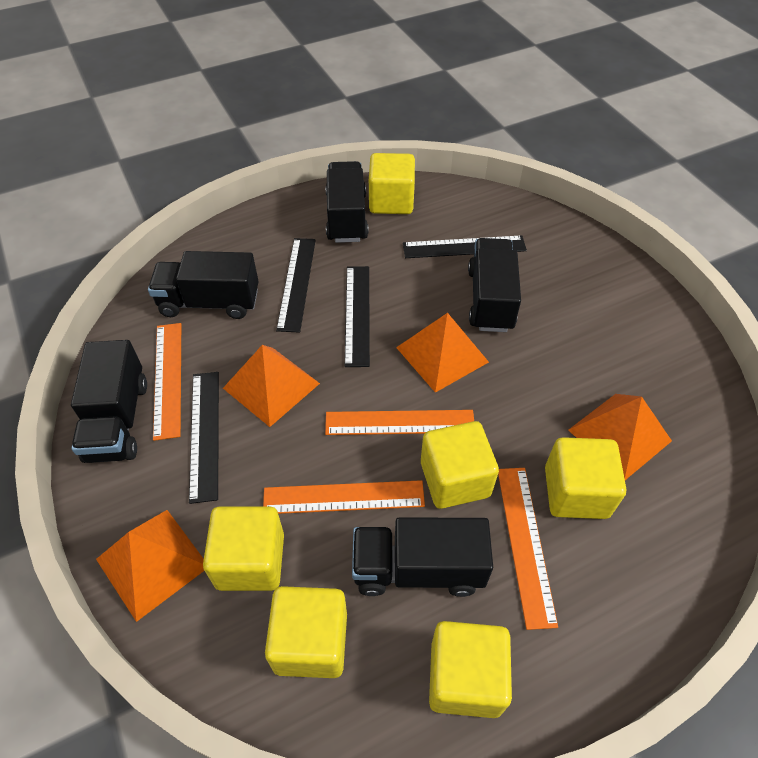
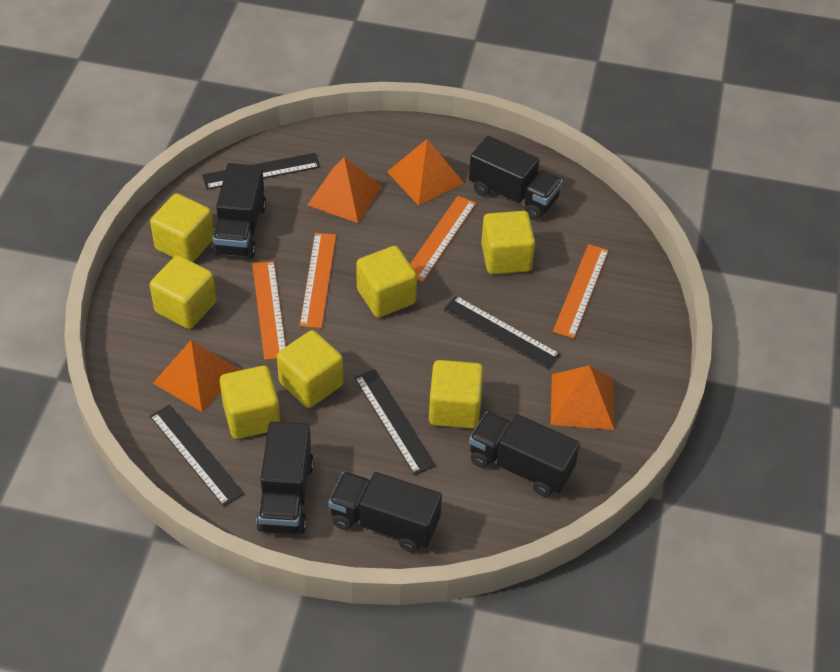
yellow cube: [203,506,284,591] [265,586,347,678] [369,153,415,214] [421,421,499,509] [429,621,512,718] [545,437,626,519] = 6 -> [150,194,214,262] [150,255,217,329] [220,366,281,439] [277,330,344,408] [356,246,417,317] [429,360,483,429] [481,211,535,274] = 7

